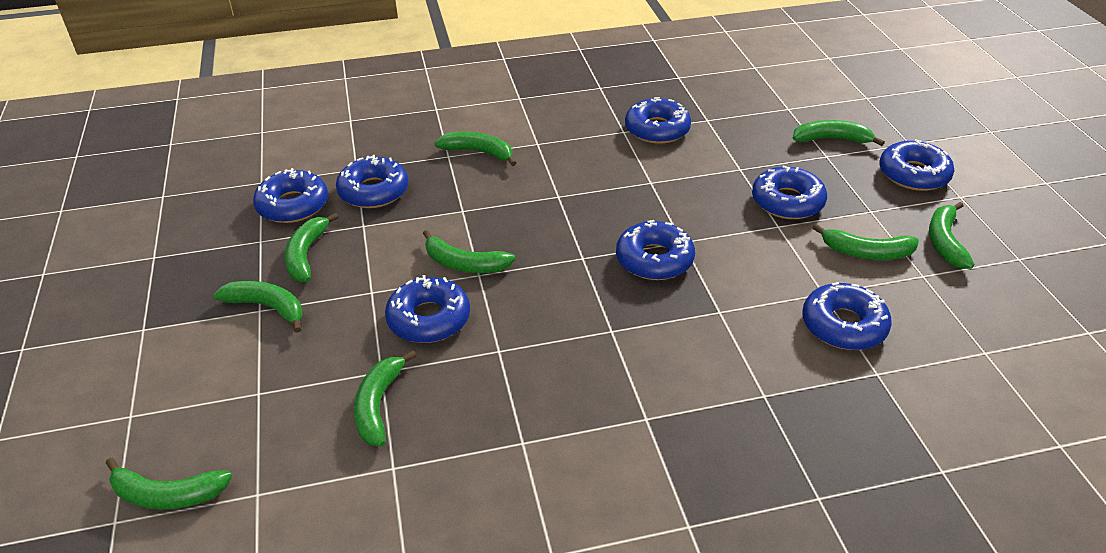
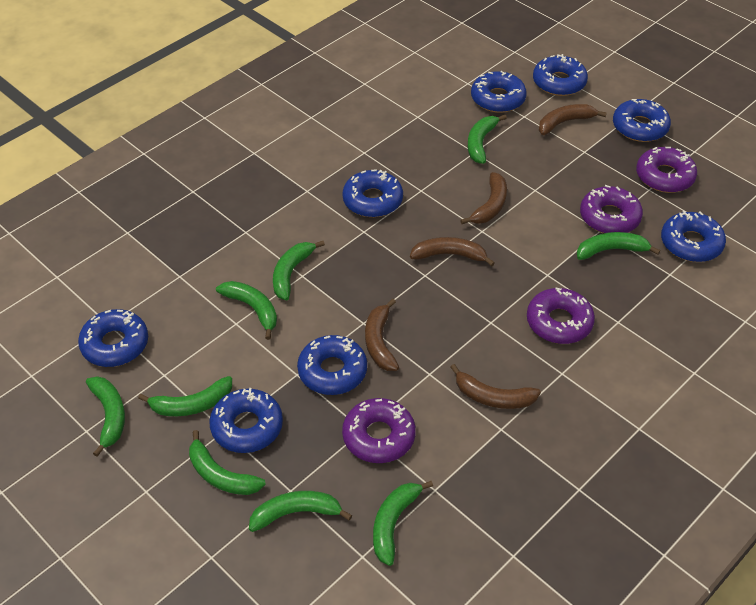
brown banana: none = 0 -> [365,299,399,371] [410,237,495,266] [450,364,541,409] [460,172,507,224] [539,104,607,135] = 5
purple donut: none = 0 -> [342,398,416,463] [527,288,595,344] [580,185,643,233] [636,147,697,193] = 4

